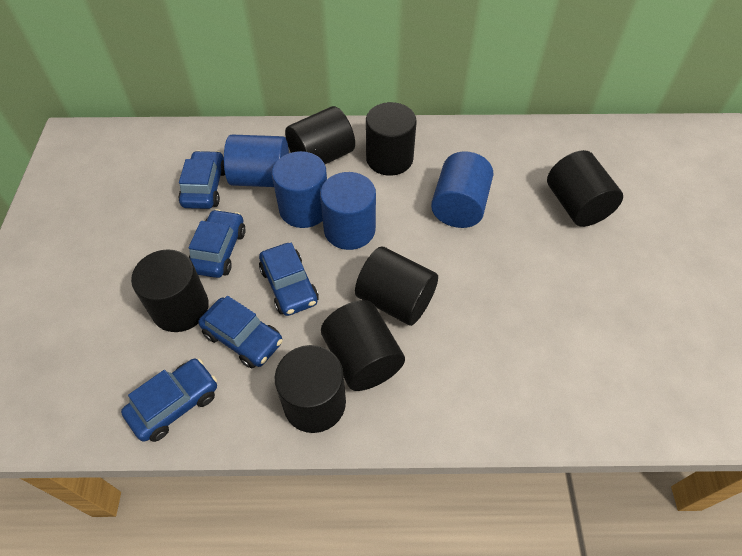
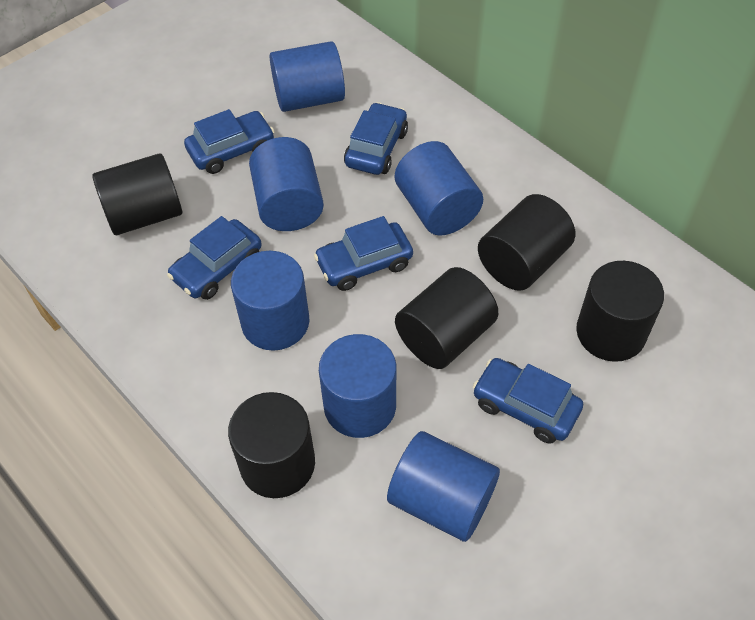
black cylinder: [131,249,209,332] [275,345,346,433] [285,106,355,164] [321,300,405,391] [355,247,438,326] [366,102,417,176] [547,150,623,227] = 7 -> [92,153,182,235] [228,392,315,498] [395,267,499,369] [478,194,576,291] [576,261,664,362] = 5
blue cylinder: [224,135,289,187] [272,151,327,228] [320,172,376,250] [431,151,494,228] = 4 -> [231,251,310,351] [249,137,324,231] [270,41,345,112] [319,334,396,438] [387,431,500,542] [395,141,483,236] = 6

